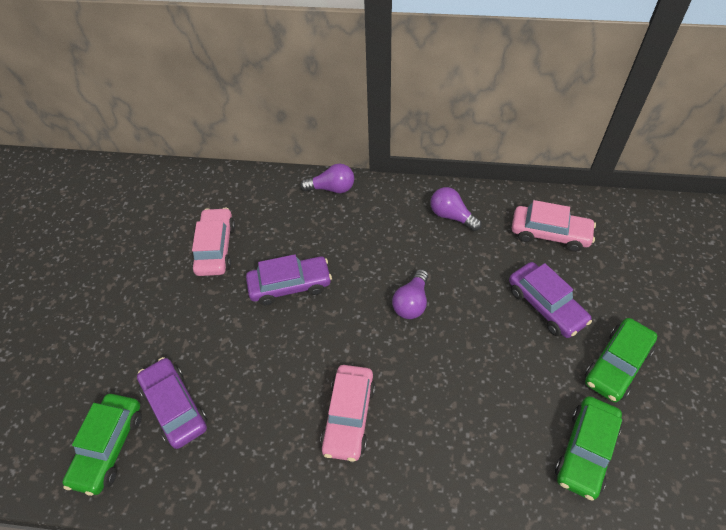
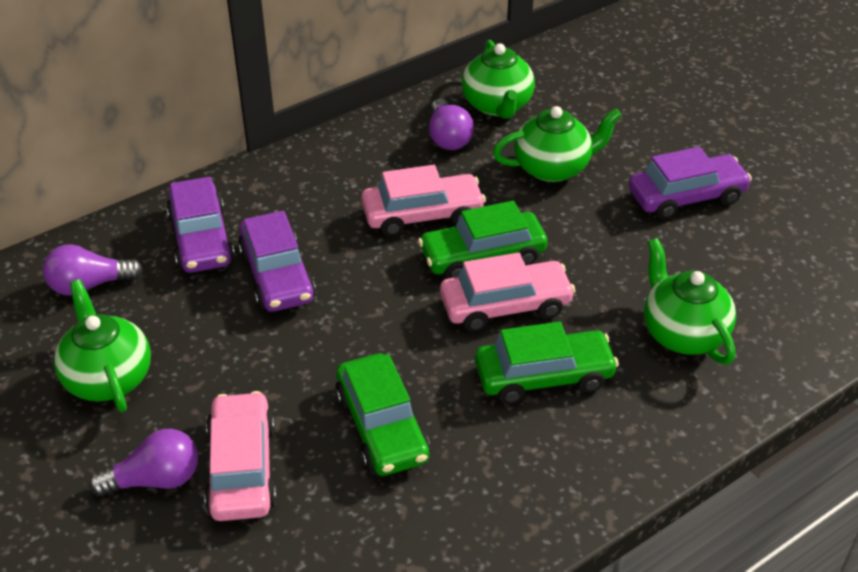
green teapot: none = 0 -> [54,279,151,412] [462,40,535,119] [493,106,622,182] [644,238,736,365] = 4

